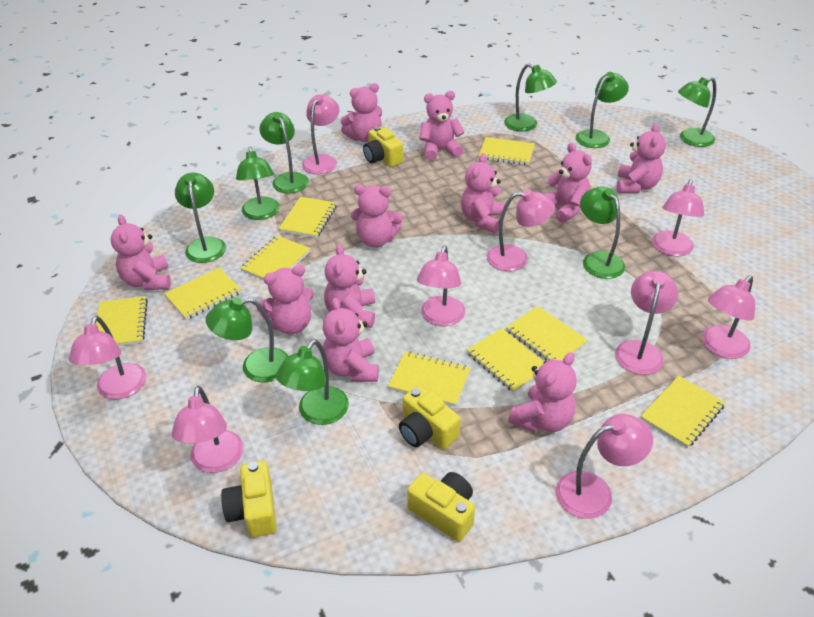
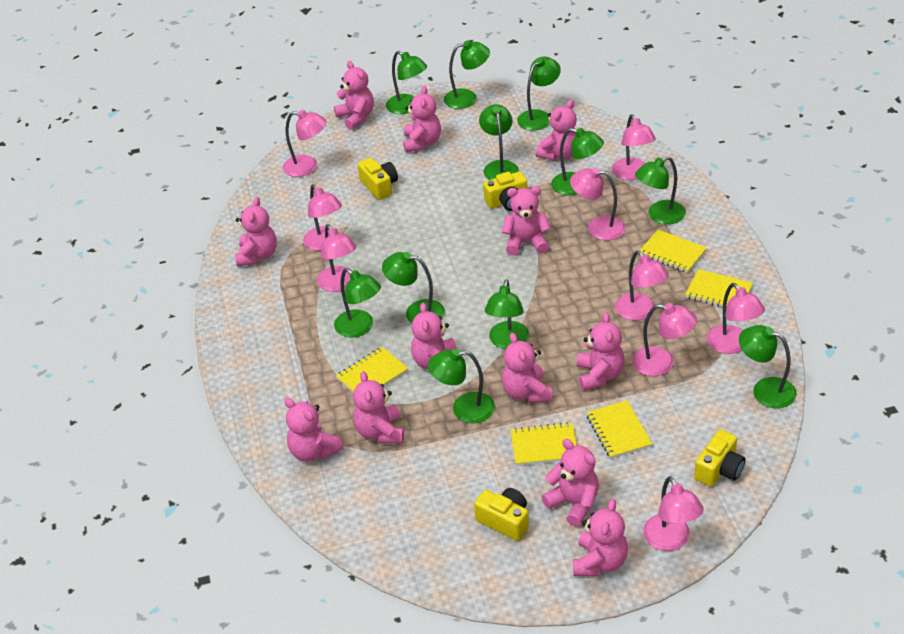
green lamp: [175,173,226,263] [206,297,288,383] [236,147,280,220] [259,112,309,194] [276,339,349,425] [504,64,557,132] [576,72,629,148] [580,187,625,279] [678,77,716,147] = 9 -> [334,268,381,337] [382,252,445,323] [386,51,427,114] [428,349,495,423] [444,40,490,109] [479,104,519,180] [485,279,529,349] [517,56,561,130] [551,128,604,195] [635,156,686,224] [739,325,797,408] = 11
pink teddy bear: [111,215,171,290] [256,265,314,334] [323,298,379,382] [324,244,375,328] [341,83,382,142] [351,184,403,247] [420,91,464,161] [461,153,506,233] [508,352,577,432] [544,143,592,223] [617,123,666,193] = 11 -> [235,197,277,267] [285,398,344,462] [334,61,374,130] [353,371,404,443] [403,86,441,153] [411,302,457,369] [502,186,551,256] [502,333,552,403] [536,100,577,161] [542,439,599,527] [573,499,628,576] [577,312,625,391] = 12
yellow notebook: [96,296,148,346] [164,267,242,320] [240,236,311,280] [279,197,337,238] [388,351,470,407] [467,328,544,393] [479,137,535,165] [506,306,588,361] [641,376,725,448] = 9 -> [336,347,408,393] [510,422,577,466] [586,400,652,459] [640,230,707,273] [685,269,753,308] = 5

